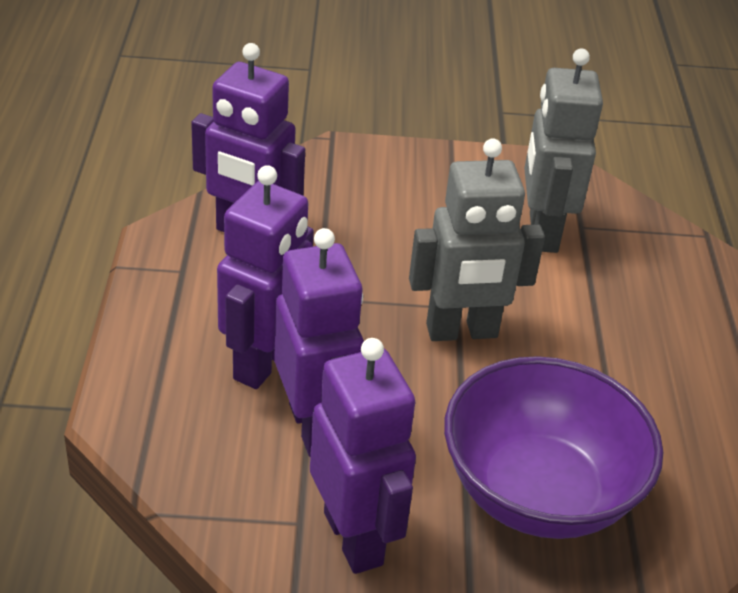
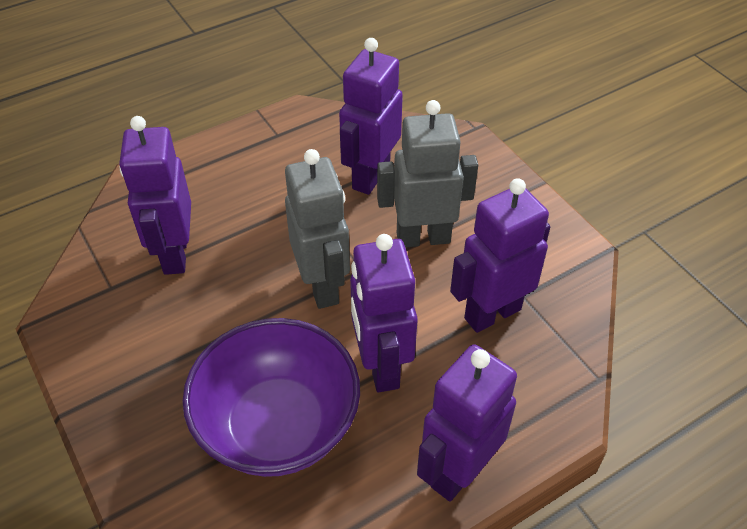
purple robot: [191,43,305,232] [217,165,314,389] [274,228,364,457] [310,338,416,574] = 4 -> [119,116,191,275] [339,38,403,195] [350,234,418,392] [417,344,517,502] [450,179,550,333] = 5

